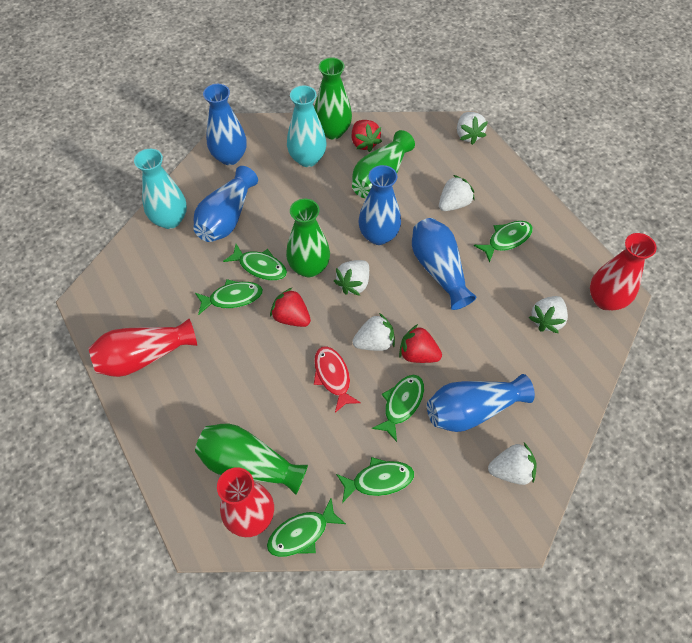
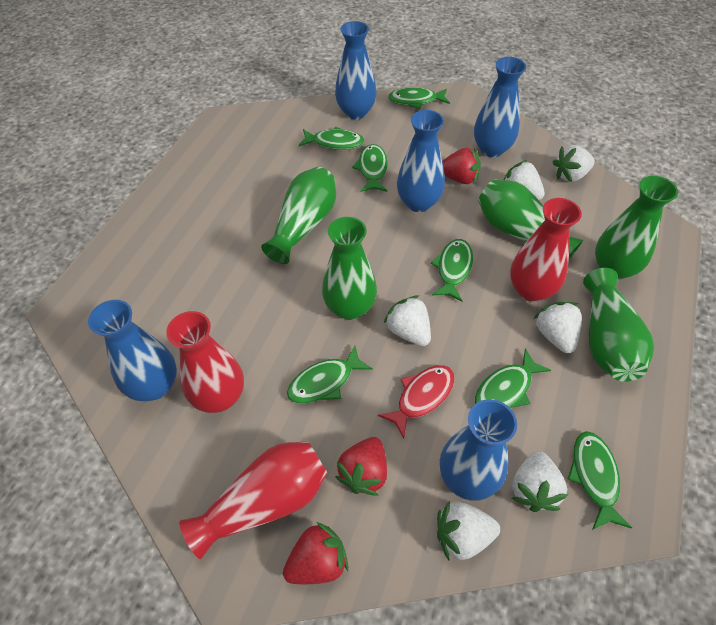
green fish: [195,279,263,315] [223,244,287,281] [267,498,346,557] [336,457,414,503] [372,375,424,442] [474,221,533,263] = 6 -> [287,345,373,403] [299,126,365,150] [352,144,388,192] [388,87,450,109] [431,239,473,302] [475,348,551,408] [568,431,632,530] = 7
green vase: [195,423,308,495] [286,199,330,277] [314,57,352,139] [352,130,415,198] = 4 -> [261,167,336,264] [322,217,377,320] [478,179,583,259] [583,268,654,382] [595,176,678,280] = 5
turquoise vase: [134,149,187,229] [287,86,326,167] = 2 -> none = 0

